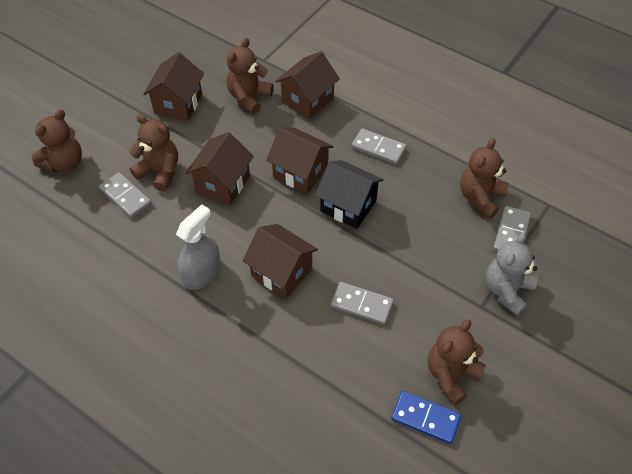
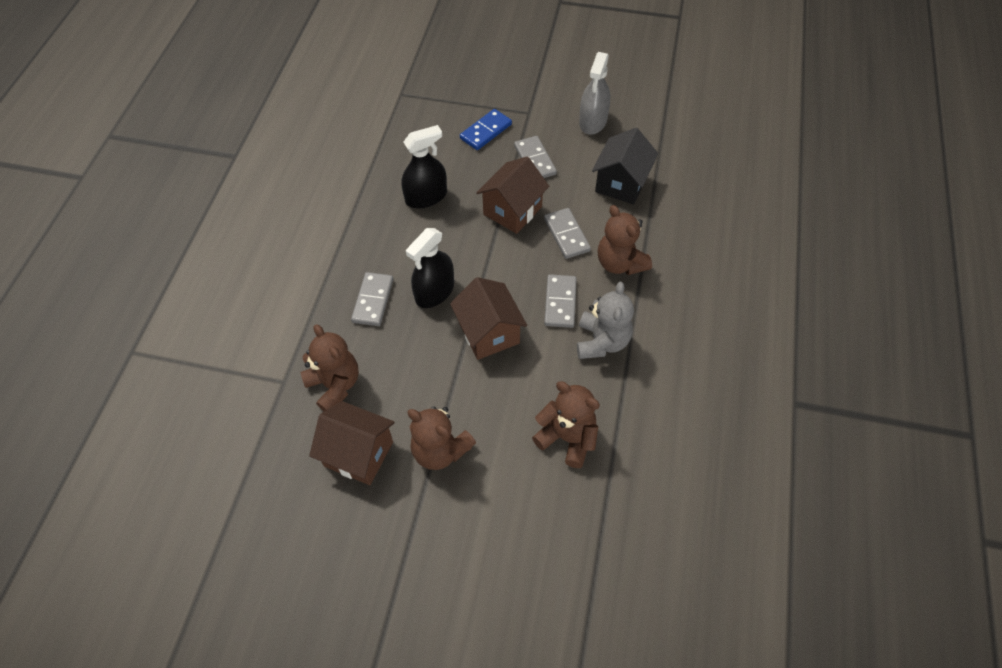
black spray bottle: none = 0 -> [401,125,447,208] [406,228,454,308] = 2
brown house: [143,52,204,121] [185,132,254,205] [243,224,318,299] [266,127,334,194] [275,51,340,119] = 5 -> [309,401,395,485] [450,277,527,360] [476,157,549,234] = 3
brown teddy bear: [31,109,82,173] [129,114,178,191] [227,38,274,114] [428,320,486,405] [460,138,508,219] = 5 -> [300,324,359,411] [407,406,476,470] [532,381,600,468] [598,205,652,275] = 4

